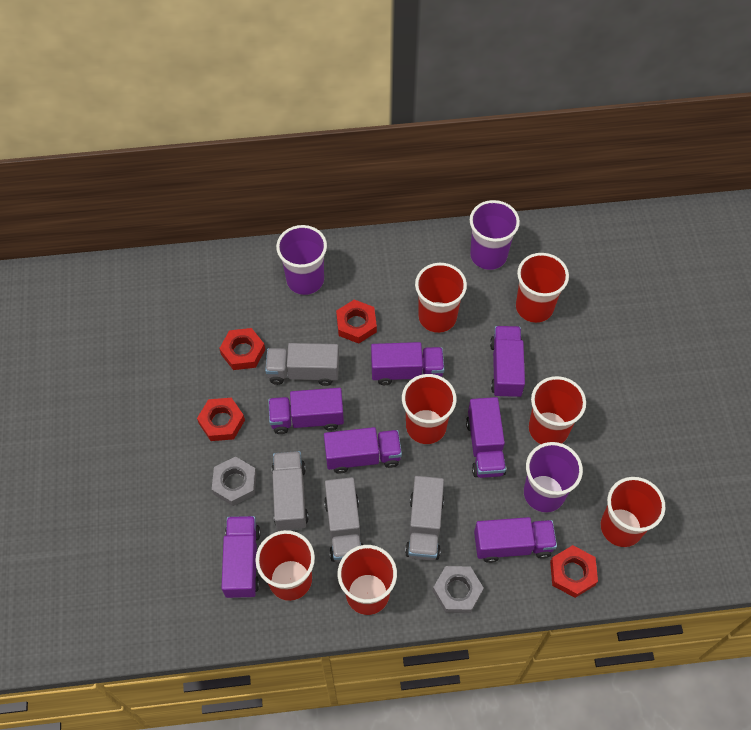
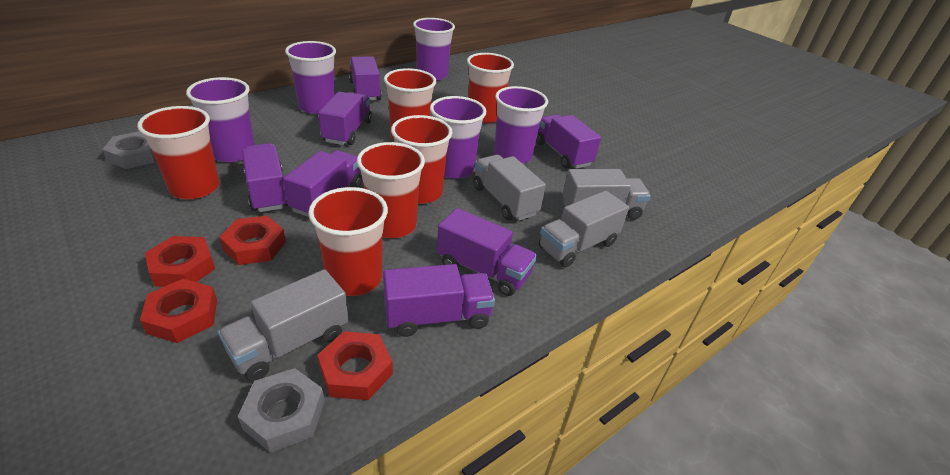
purple cup: [276,225,327,295] [470,200,520,270] [524,442,583,512] = 3 -> [186,77,255,162] [285,41,336,114] [413,18,455,81] [430,96,486,179] [494,86,548,164] = 5
red cup: [255,530,315,601] [338,545,397,615] [402,374,457,444] [415,263,467,333] [516,253,569,323] [529,376,586,444] [601,477,665,547] = 7 -> [137,106,219,199] [308,187,388,296] [357,142,425,238] [384,68,436,140] [391,115,453,204] [467,53,514,123] = 6

